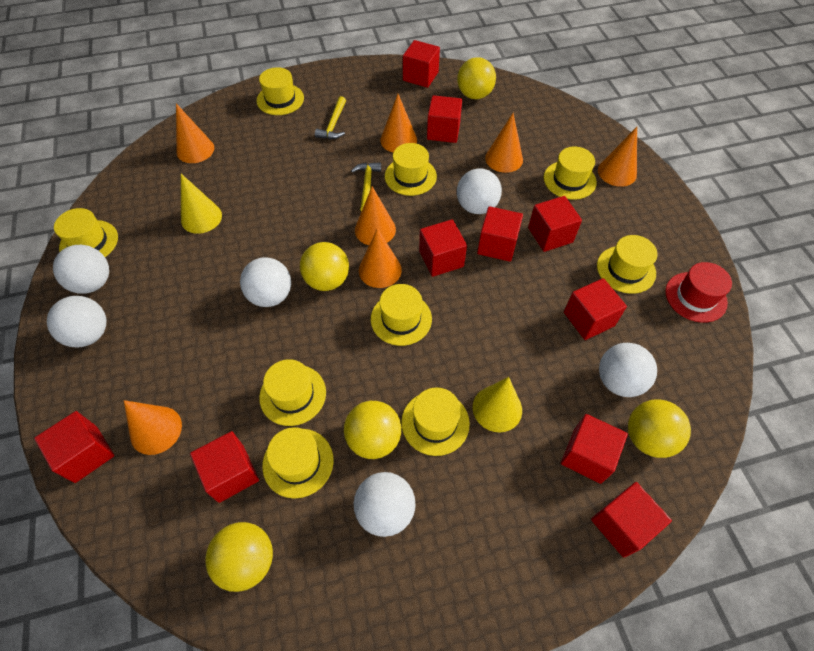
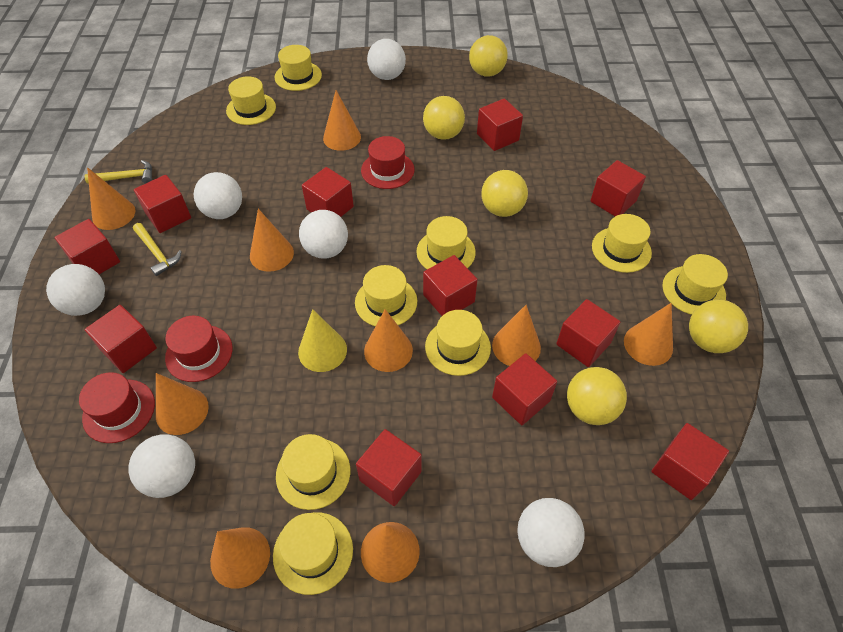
orange cone: [124,400,182,455] [176,103,214,163] [355,186,396,245] [359,228,402,288] [380,94,417,152] [485,113,523,173] [598,127,637,187] = 7 -> [87,167,136,230] [156,373,209,435] [210,527,270,589] [250,209,294,272] [323,90,361,151] [361,522,420,583] [364,309,413,372] [492,305,541,366] [624,303,673,366] = 9
red cube: [34,411,114,483] [190,431,259,503] [403,40,440,88] [419,219,467,277] [427,95,462,143] [477,206,523,262] [528,196,582,252] [561,414,628,484] [564,278,627,340] [591,482,672,558] = 10 -> [55,219,120,274] [85,305,157,373] [134,175,191,233] [302,167,354,217] [356,429,422,506] [423,255,478,316] [477,98,523,151] [492,353,557,425] [556,299,620,367] [590,160,646,216] [651,423,729,500] = 11
red hat: [665,262,732,323] = 1 -> [79,372,155,443] [165,316,233,382] [361,136,415,189] = 3
yellow cone: [181,174,222,234] [473,377,522,432] = 2 -> [298,309,347,372] = 1

